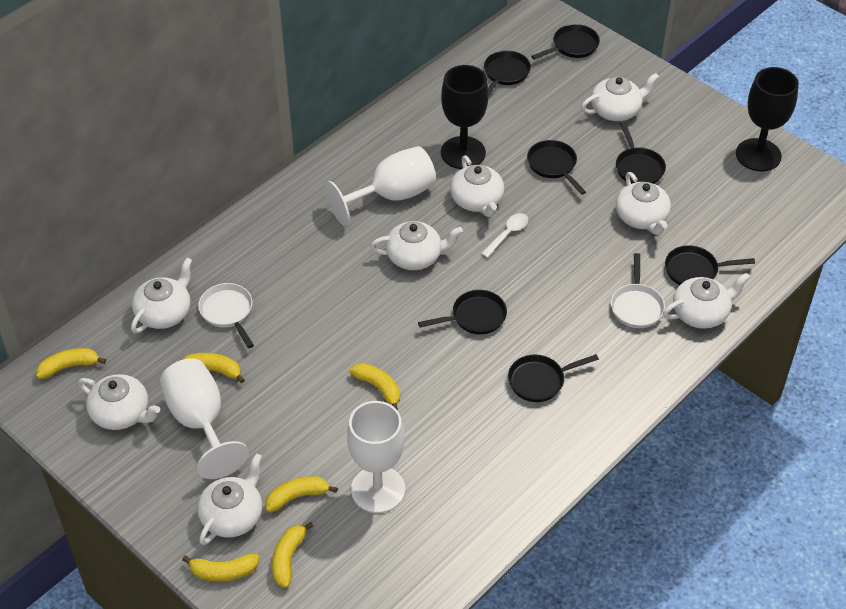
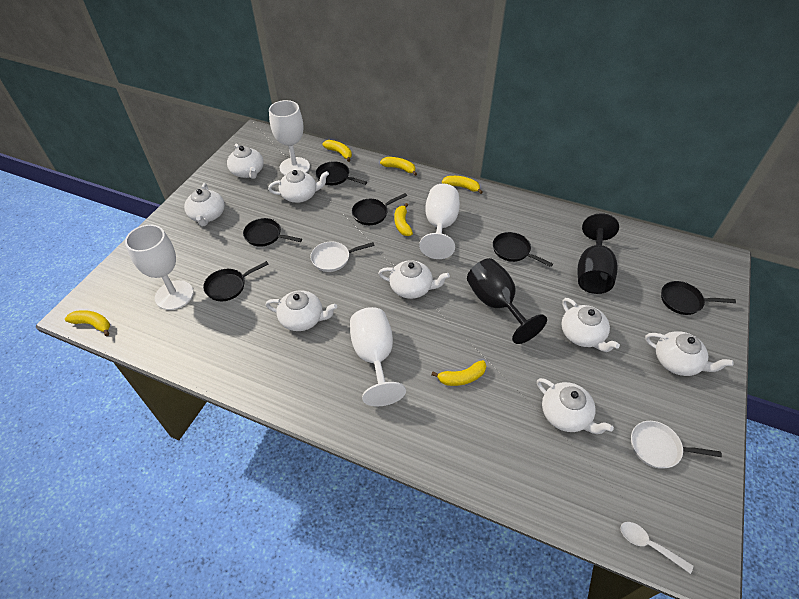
black pan: [418,290,507,334] [484,50,531,95] [508,354,599,402] [527,140,586,195] [531,24,600,60] [616,122,666,184] [665,245,755,285] = 7 -> [203,261,269,301] [243,218,302,247] [316,161,367,185] [352,193,407,225] [493,232,553,267] [661,281,736,315] = 6
white goblet: [160,358,249,479] [325,146,436,226] [347,401,405,513] = 3 -> [125,225,193,310] [269,100,310,175] [350,307,406,406] [419,183,460,259] = 4

